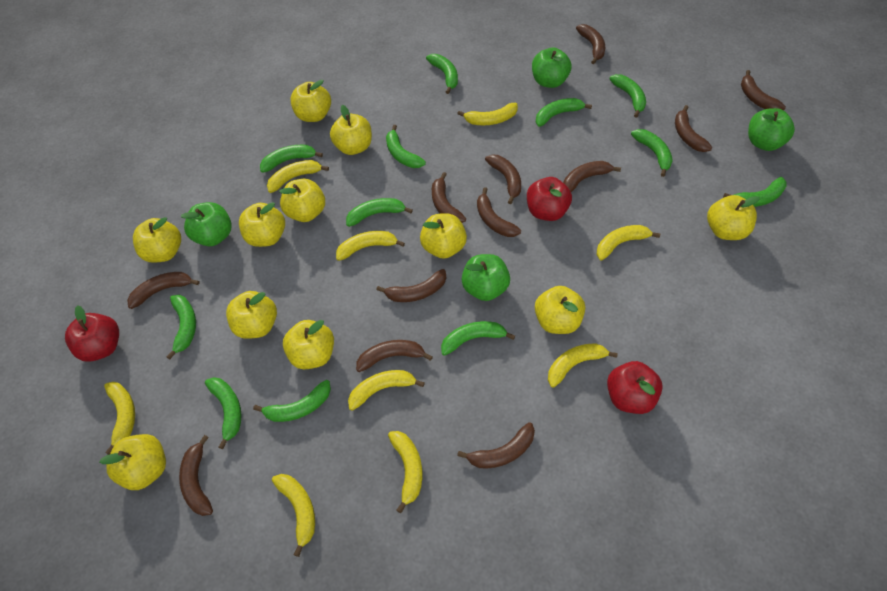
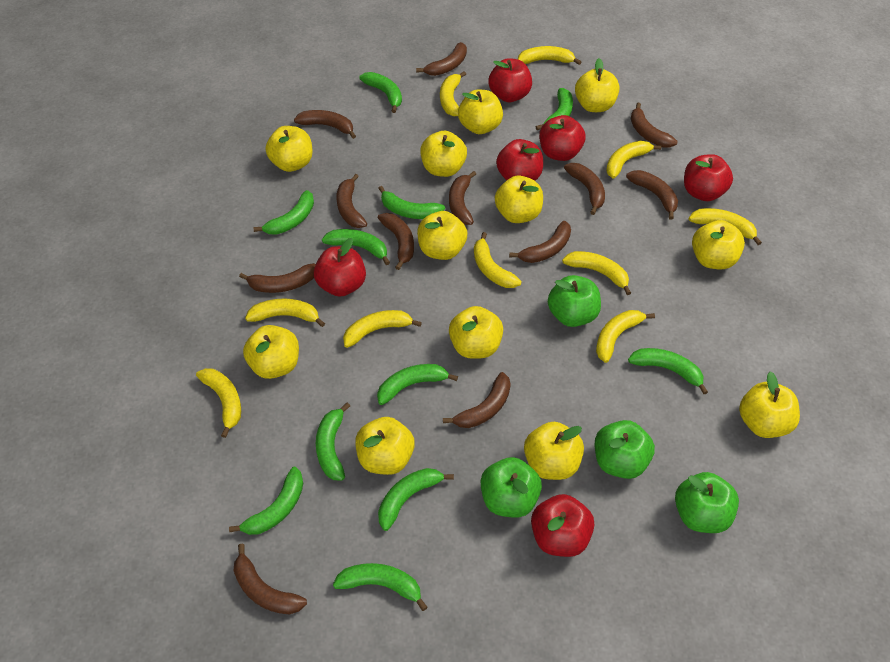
green banana: [166,295,196,359] [205,377,241,449] [253,380,331,422] [260,145,323,173] [346,198,413,227] [386,125,426,168] [426,54,458,94] [441,321,515,356] [536,98,592,127] [609,74,646,118] [631,129,673,177] [723,177,787,207] = 12 -> [229,467,303,535] [254,190,314,235] [316,402,350,481] [322,229,390,265] [333,563,428,611] [359,72,402,113] [377,364,458,405] [378,186,445,219] [378,468,454,531] [536,88,573,130] [628,348,708,394] = 11
red apple: [65,305,119,362] [527,177,572,221] [607,361,663,414] = 3 -> [314,238,366,297] [489,58,532,102] [496,139,543,181] [531,494,594,557] [539,115,585,161] [684,154,733,201] = 6
yellow apple: [99,434,166,490] [133,217,181,263] [226,291,277,339] [239,202,285,247] [279,179,325,222] [283,320,334,369] [290,80,331,122] [330,105,372,155] [420,213,467,259] [535,286,585,334] [707,195,760,240] = 11 -> [243,325,299,379] [266,126,313,172] [355,417,415,475] [417,211,468,260] [420,131,467,177] [449,306,503,359] [458,89,503,134] [495,176,543,223] [524,422,584,480] [575,58,619,112] [692,220,745,269] [739,371,800,438] = 12
yellow banana: [104,382,135,455] [267,160,329,193] [272,474,315,557] [336,231,405,261] [348,370,425,411] [388,431,422,513] [457,103,518,125] [548,343,618,388] [597,225,660,260] = 9 -> [196,368,241,438] [245,299,325,327] [343,310,422,348] [440,71,466,116] [474,232,521,288] [518,46,581,65] [562,251,631,295] [596,310,655,363] [606,141,661,179] [689,208,762,245] = 10

